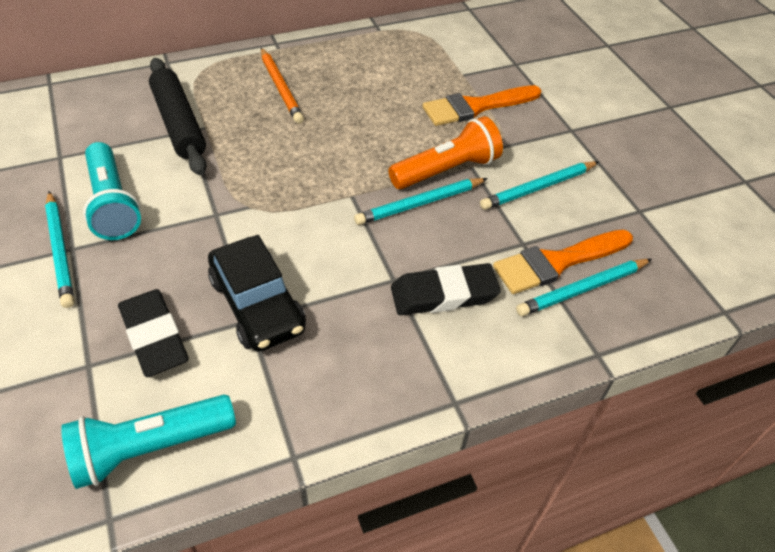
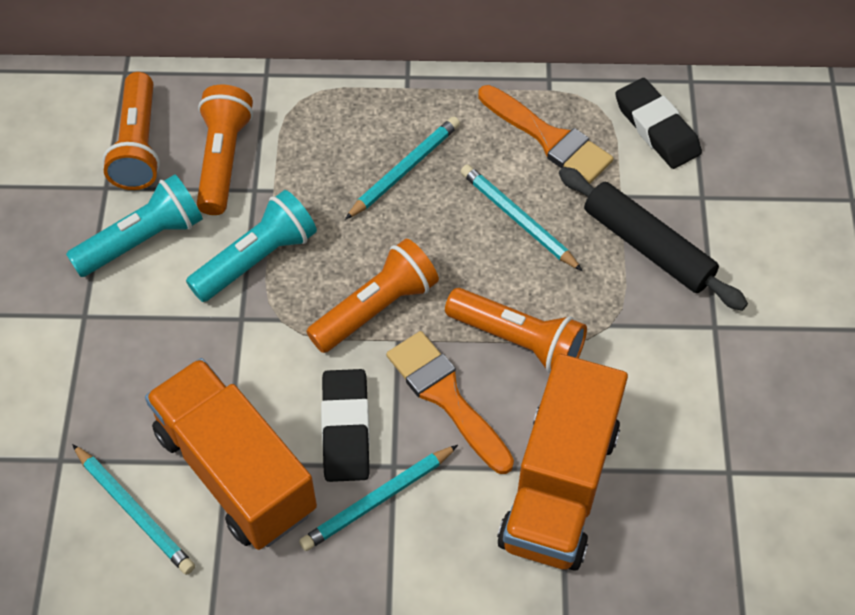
black car: [208,235,306,352] = 1 -> none = 0
orange flashlight: [388,116,503,189] = 1 -> [103,72,160,190] [197,85,253,215] [306,238,439,353] [445,288,587,373] = 4
orange pencil: [261,48,304,123] = 1 -> none = 0
orange truck: none = 0 -> [145,358,317,550] [497,354,628,571] = 2

